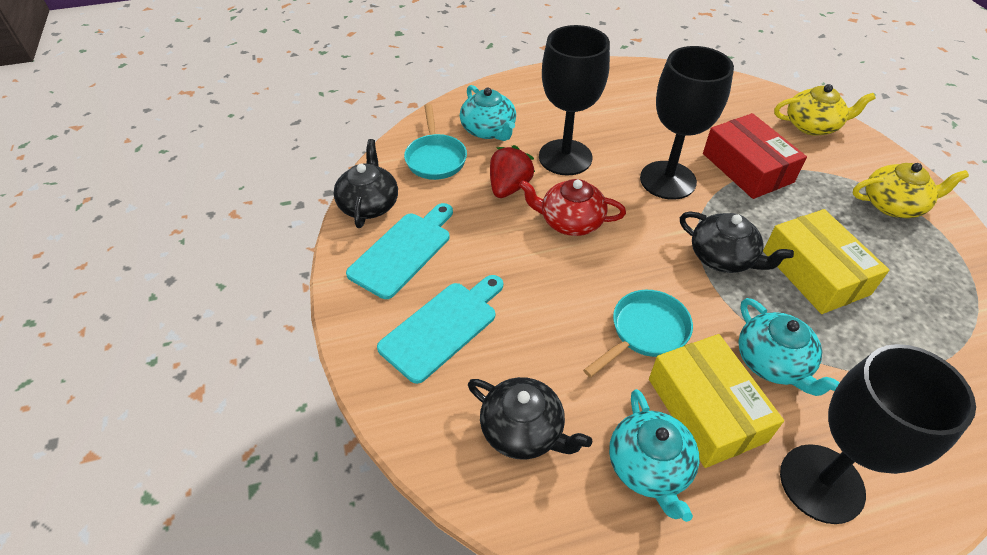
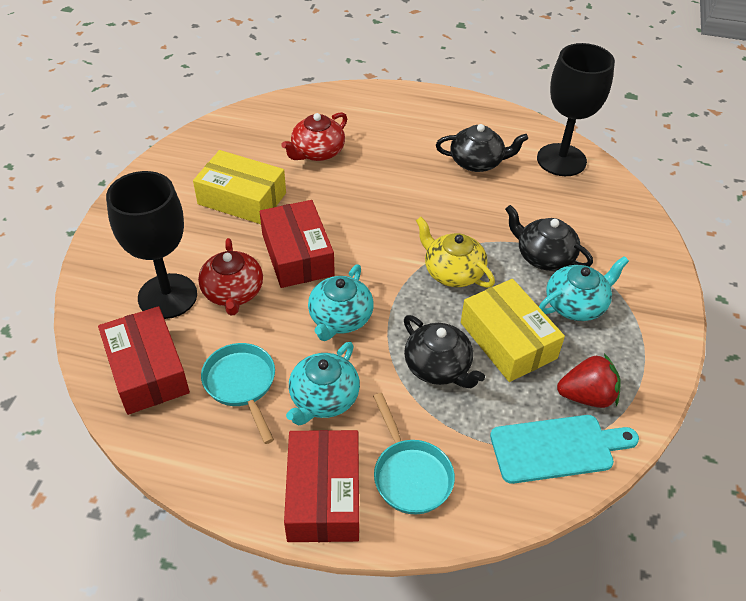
black goblet: [539,25,610,176] [640,46,734,200] [780,344,976,524] = 3 -> [106,171,197,319] [537,43,615,176] = 2
red box: [703,113,807,199] = 1 -> [98,306,190,415] [260,200,335,288] [284,430,359,542] = 3
red teapot: [519,179,626,236] = 1 -> [198,238,263,315] [281,112,347,161] = 2
turquoise cutting board: [346,203,453,299] [377,275,503,384] = 2 -> [490,415,639,484] = 1
yellow teapot: [774,84,876,136] [853,163,969,218] = 2 -> [416,217,495,288] = 1

